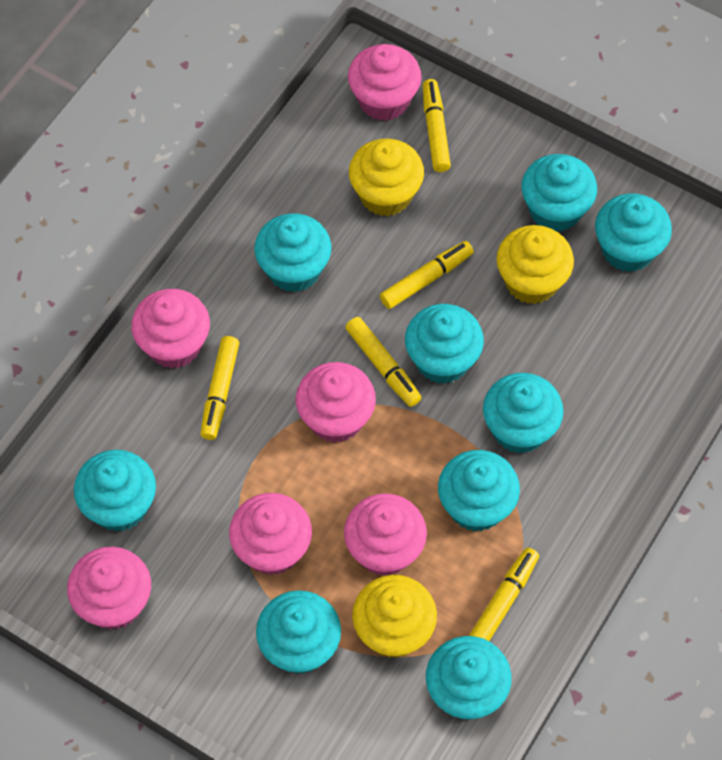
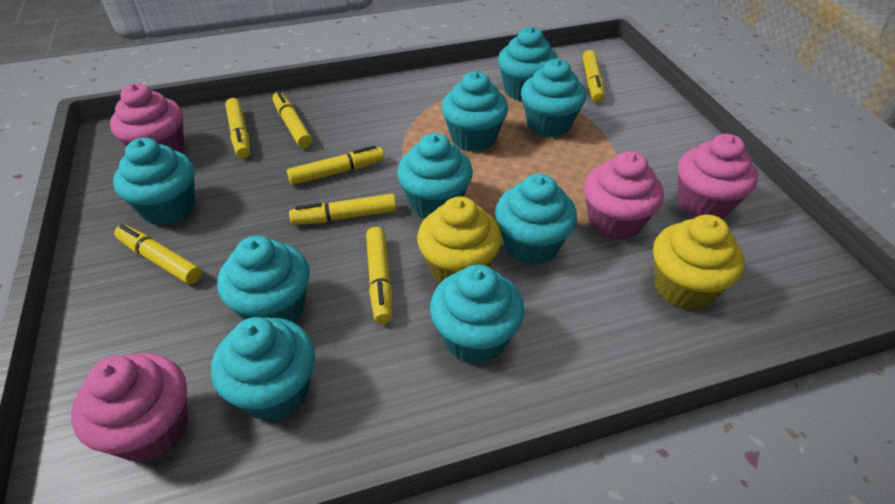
pink cupcake: [67,547,151,630] [131,289,210,368] [229,493,312,575] [296,362,376,443] [344,493,427,576] [348,44,422,121] = 6 -> [71,353,188,462] [110,84,184,153] [584,151,664,241] [678,134,758,219] = 4
yellow cupcake: [349,139,424,216] [352,575,437,658] [496,225,574,304] = 3 -> [417,196,502,283] [653,215,744,310] = 2
yellow marker: [200,336,239,440] [345,317,421,407] [380,241,474,309] [423,79,451,172] [469,547,539,641] = 5 -> [114,224,202,284] [225,98,250,158] [273,91,312,148] [287,145,384,185] [289,194,396,225] [366,227,392,324] [583,50,605,103] = 7

